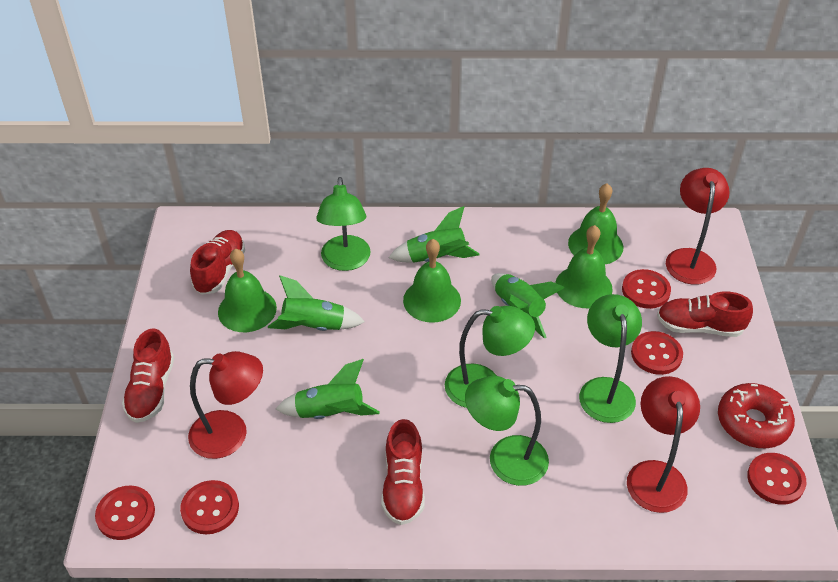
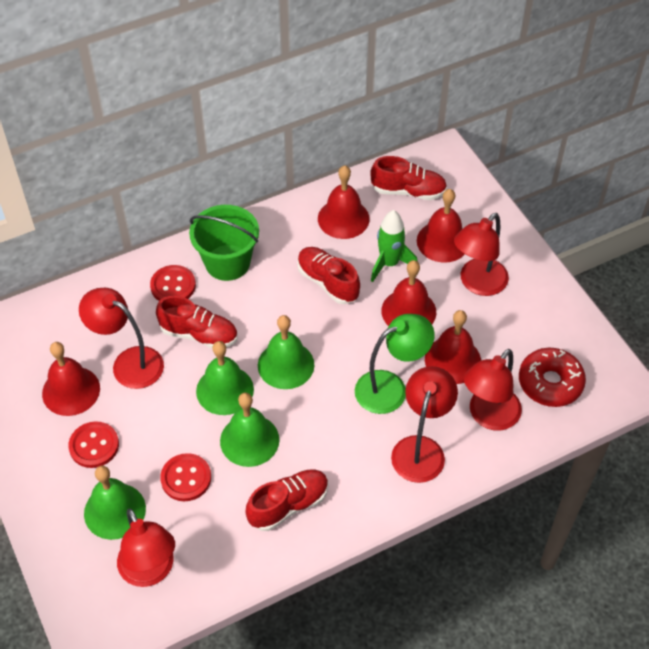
green bucket: none = 0 -> [189,205,259,281] = 1
green lamp: [316,177,371,271] [445,306,535,408] [465,376,549,486] [579,294,642,423] = 4 -> [355,314,435,414] = 1
green rocket: [268,275,365,331] [276,359,380,419] [388,206,479,263] [491,273,564,339] = 4 -> [371,210,418,282] = 1
red bell: none = 0 -> [42,342,100,416] [318,165,370,239] [381,260,436,326] [417,189,465,263] [425,310,481,384] = 5
red button: [95,485,155,540] [180,480,239,534] [622,269,671,309] [631,331,683,375] [747,453,806,505] = 5 -> [68,421,119,468] [150,265,196,301] [160,453,211,501] = 3
red lamp: [188,351,263,459] [627,376,700,513] [666,168,730,285] = 3 -> [79,288,164,389] [117,508,175,587] [391,366,458,483] [454,213,509,296] [464,349,522,431] = 5

